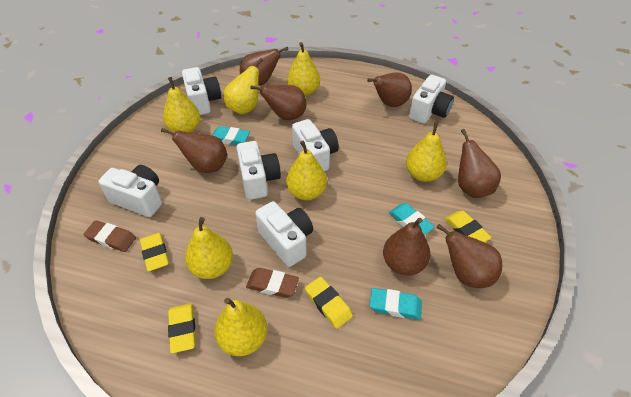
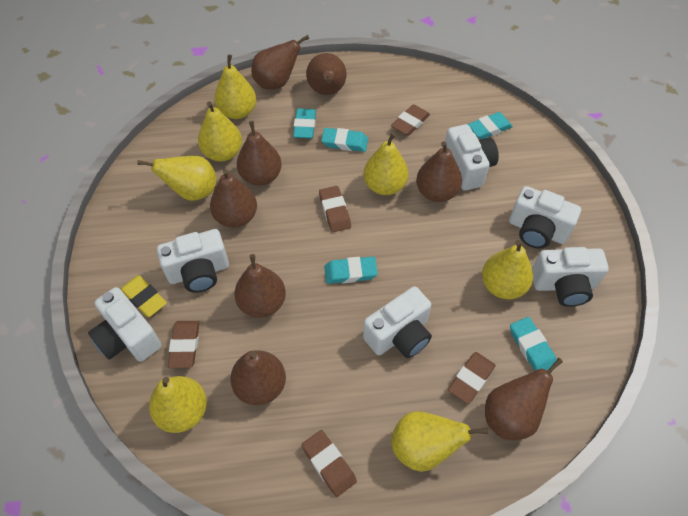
brown eraser: [84,220,136,252] [246,268,299,298] = 2 -> [168,321,200,368] [302,430,357,497] [319,186,351,232] [391,104,430,136] [448,352,496,404] = 5
brown pear: [161,128,227,173] [240,47,288,86] [251,85,307,120] [367,72,412,107] [383,218,431,276] [436,224,502,288] [458,129,501,198] = 7 -> [210,169,257,228] [230,350,286,405] [234,254,286,318] [237,121,282,186] [251,35,309,90] [306,53,347,95] [416,141,462,202] [485,358,563,440] = 8
turquoise eraser: [212,126,250,145] [369,288,422,320] [389,203,435,235] = 3 -> [293,109,316,139] [321,128,368,152] [324,257,378,284] [468,112,513,139] [510,317,556,371] = 5
yellow eraser: [140,233,169,272] [168,303,196,354] [305,277,353,329] [444,211,492,242] = 4 -> [120,275,167,317] = 1

